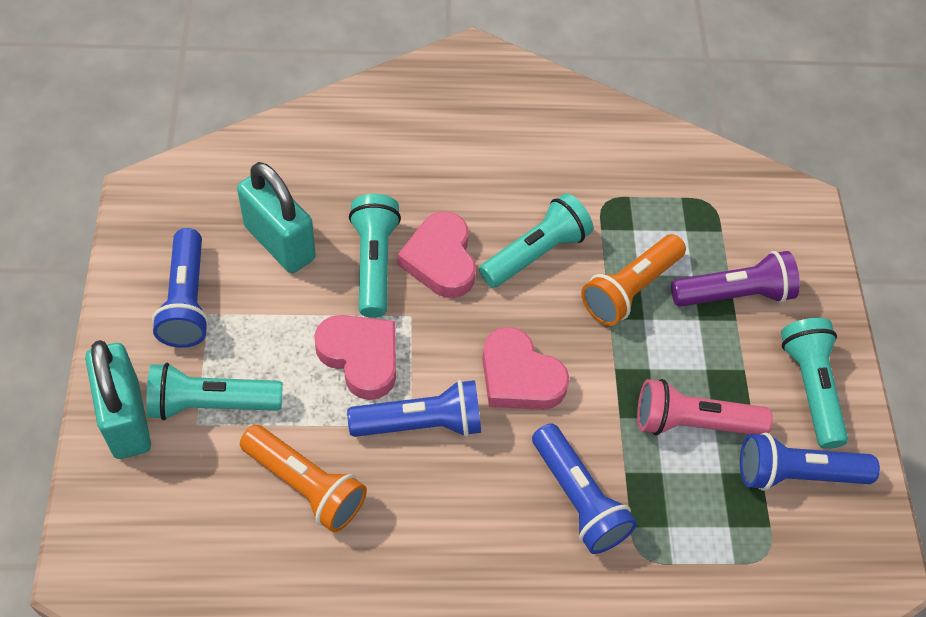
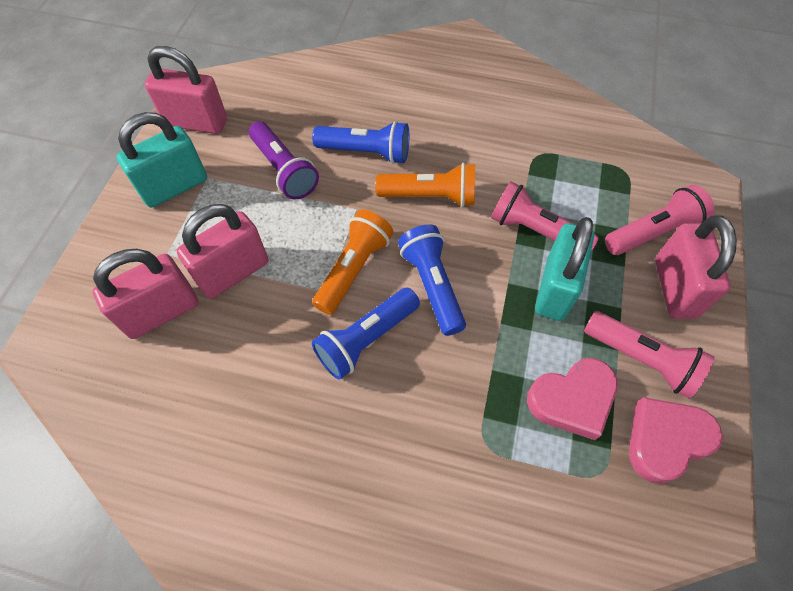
blue flashlight: [152,228,209,348] [347,380,481,437] [532,423,637,554] [740,432,880,491] = 4 -> [312,121,409,164] [312,288,420,380] [398,224,466,336] = 3
pink flashlight: [637,379,773,435] = 1 -> [491,181,599,252] [584,311,715,399] [605,185,715,255] = 3
pink heart: [314,315,396,400] [398,212,476,298] [482,327,570,410] = 3 -> [527,358,618,440] [629,397,723,484] = 2
pink padlock: none = 0 -> [93,249,198,339] [145,46,227,134] [177,204,268,299] [655,215,737,319] = 4
turquoise flashlight: [146,363,283,420] [349,194,401,318] [479,193,593,288] [781,318,848,449] = 4 -> none = 0

